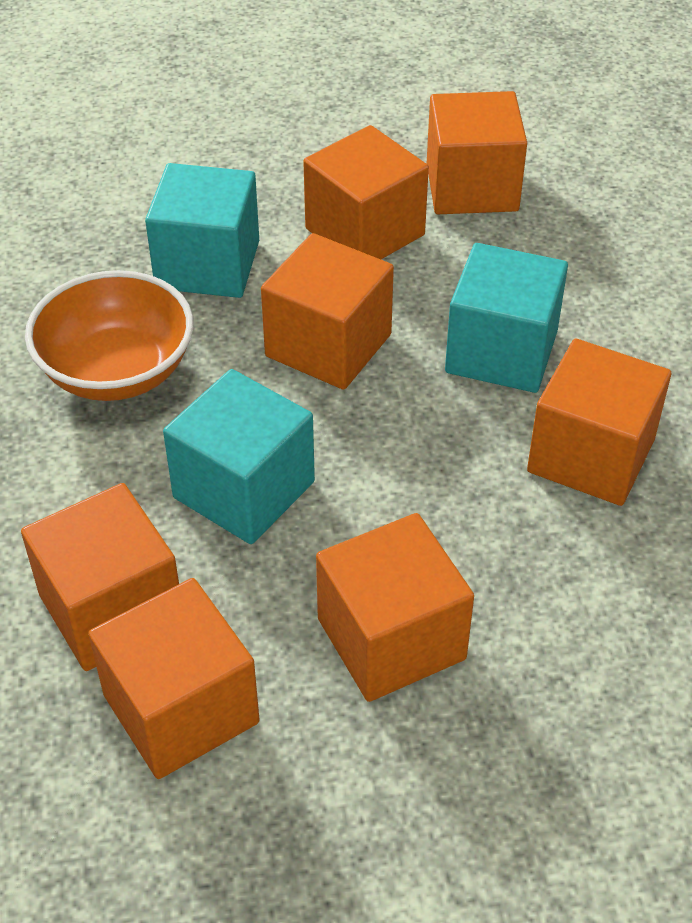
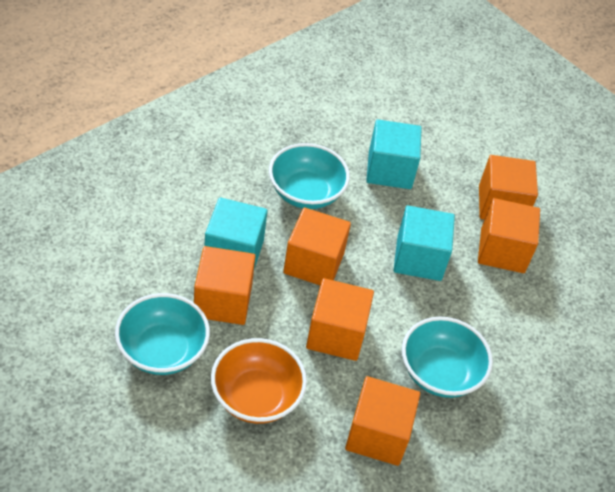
orange cube: [21,483,179,671] [88,578,260,779] [261,233,394,390] [303,125,429,259] [316,513,474,702] [427,91,527,214] [527,339,671,506] = 7 -> [194,246,255,325] [283,208,351,285] [306,278,374,361] [345,376,420,466] [478,198,540,273] [479,155,538,220] = 6
turquoise bowl: none = 0 -> [115,293,210,375] [269,143,350,209] [402,317,493,398] = 3

